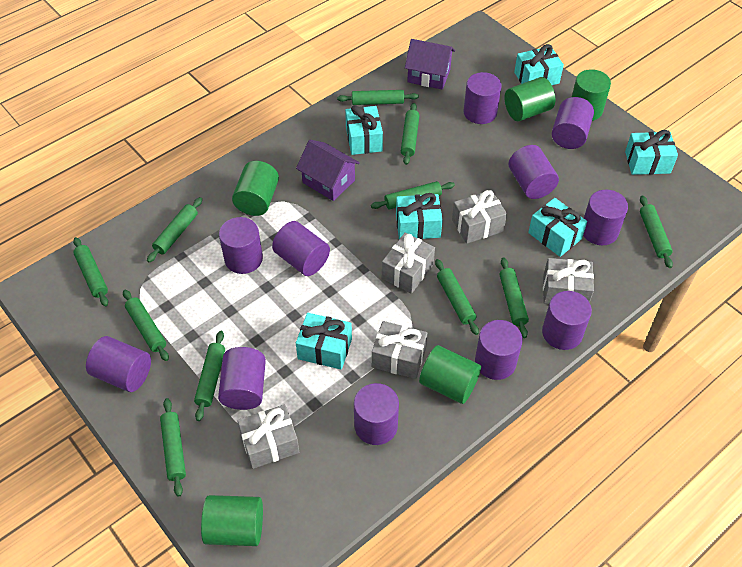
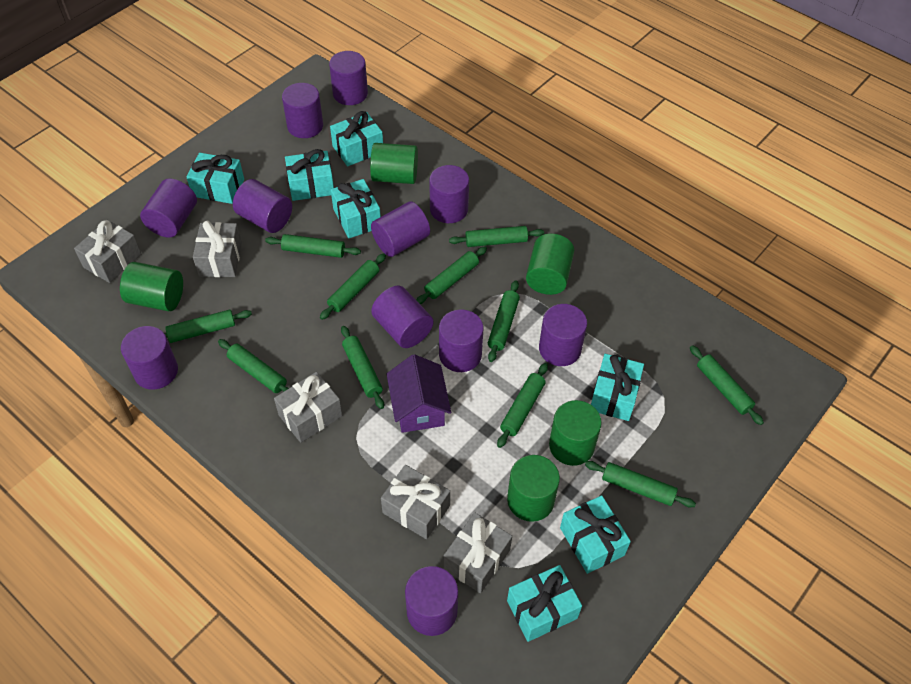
purple house: [296,140,360,201] [405,39,455,90] = 2 -> [387,354,451,433] = 1
turquoise gift: [296,313,352,369] [345,105,383,155] [396,193,443,239] [514,44,564,85] [528,198,587,257] [625,130,678,175] = 6 -> [186,153,244,204] [285,149,334,201] [330,111,383,166] [331,179,381,238] [507,565,582,642] [560,495,631,574] [591,354,644,421] = 7

